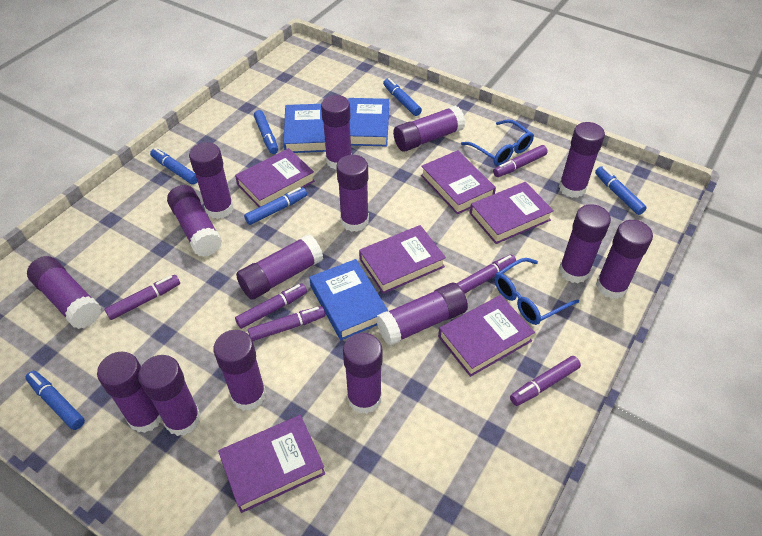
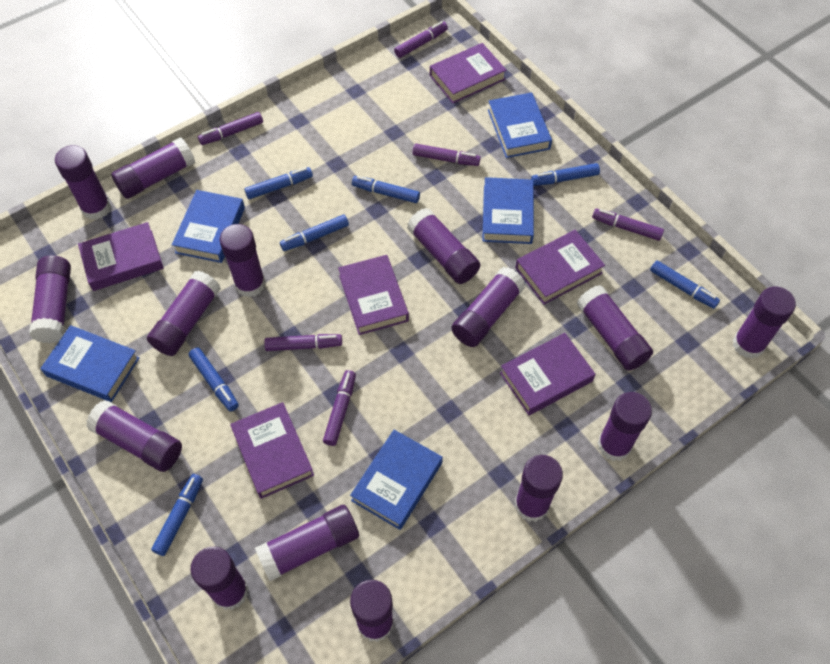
blue book: [283,104,326,153] [309,259,388,340] [348,98,389,146] = 3 -> [40,325,140,402] [172,190,245,263] [350,430,443,530] [482,177,534,244] [488,92,552,158] = 5
blue glasses: [461,120,534,166] [494,258,579,325] = 2 -> none = 0
blue marker: [25,371,85,430] [150,148,198,185] [244,187,307,225] [254,110,278,154] [383,78,422,116] [595,166,647,215] = 6 -> [151,474,203,556] [189,347,239,411] [244,167,313,199] [280,215,349,251] [352,176,420,203] [531,163,600,186] [650,260,720,309] = 7

